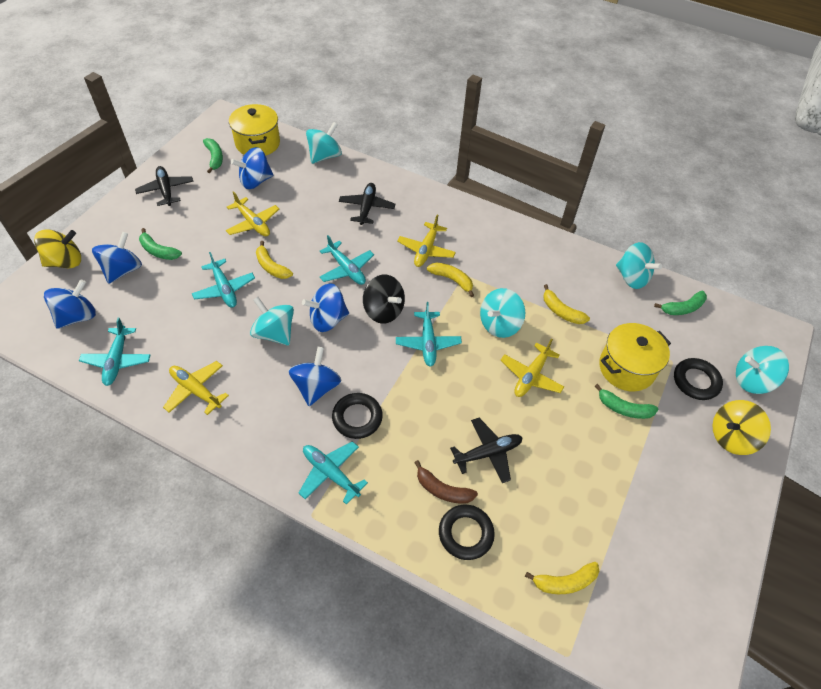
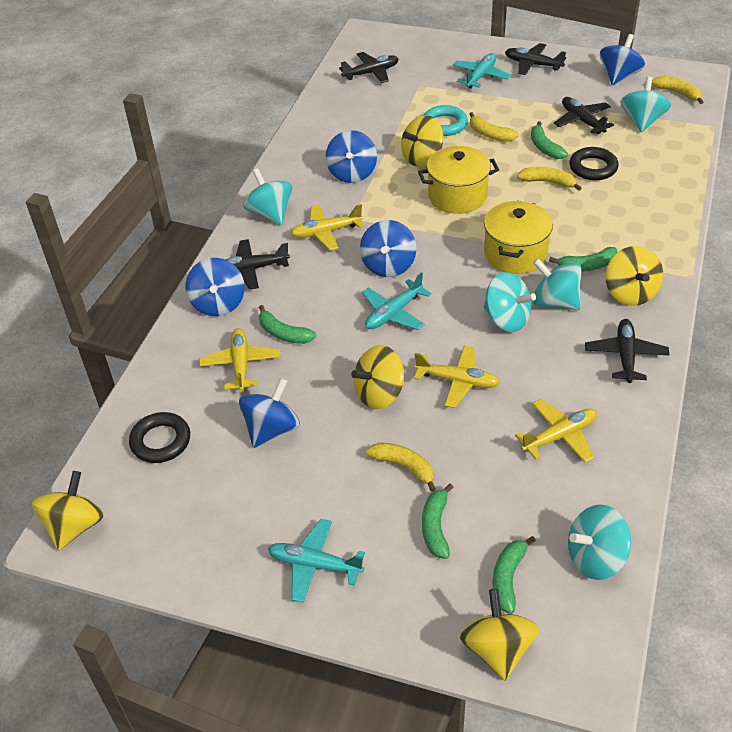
black plane: [135,166,193,206] [339,183,395,225] [450,418,523,483] = 3 -> [225,239,290,290] [339,52,399,83] [505,43,566,75] [554,97,614,134] [585,319,669,383] = 5
black ring: [332,393,383,439] [439,505,495,560] [674,358,723,400] = 3 -> [129,412,190,463] [569,147,618,181] = 2
black spinning top: [363,275,405,324] = 1 -> none = 0
brown banana: [414,460,478,504] = 1 -> none = 0
green banana: [139,228,182,260] [203,138,223,173] [595,384,659,419] [654,291,707,315] = 4 -> [259,305,317,344] [422,484,453,559] [493,536,536,614] [531,121,568,159] [549,247,618,272] = 5
turquoise plane: [79,318,150,386] [192,252,255,307] [299,441,368,505] [320,235,374,285] [396,302,462,367] = 5 -> [268,519,365,603] [362,272,431,330] [453,53,511,89] = 3
turquoise ring: none = 0 -> [423,105,468,136] = 1
yellow spinning top: [34,229,81,268] [713,400,771,455] = 2 -> [32,471,104,551] [351,345,404,409] [401,115,444,166] [460,589,539,681] [606,246,663,306] = 5

